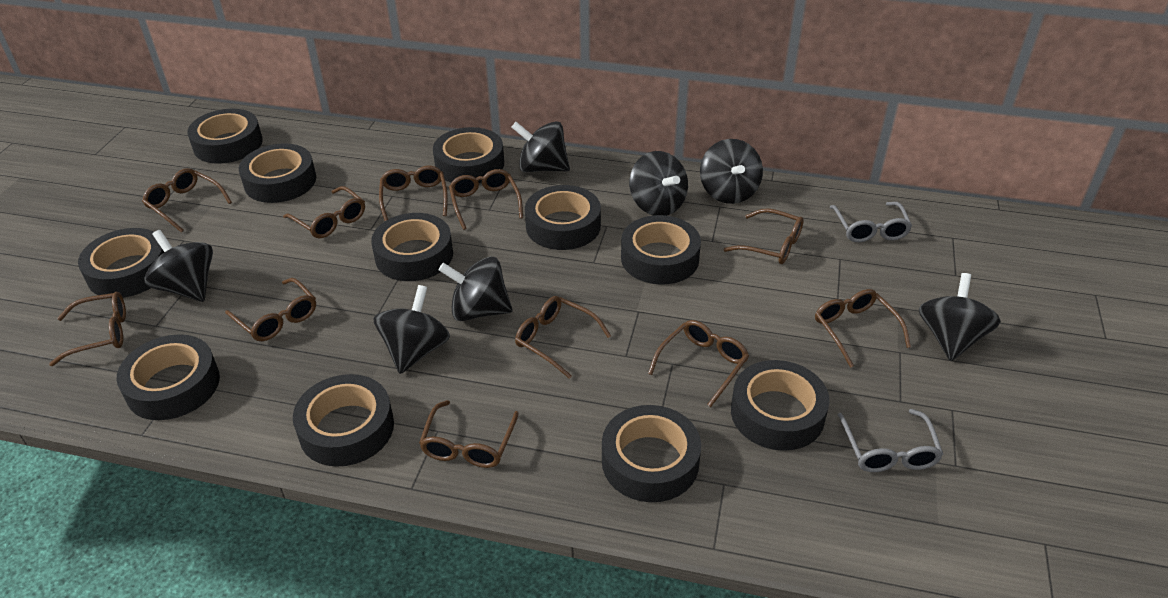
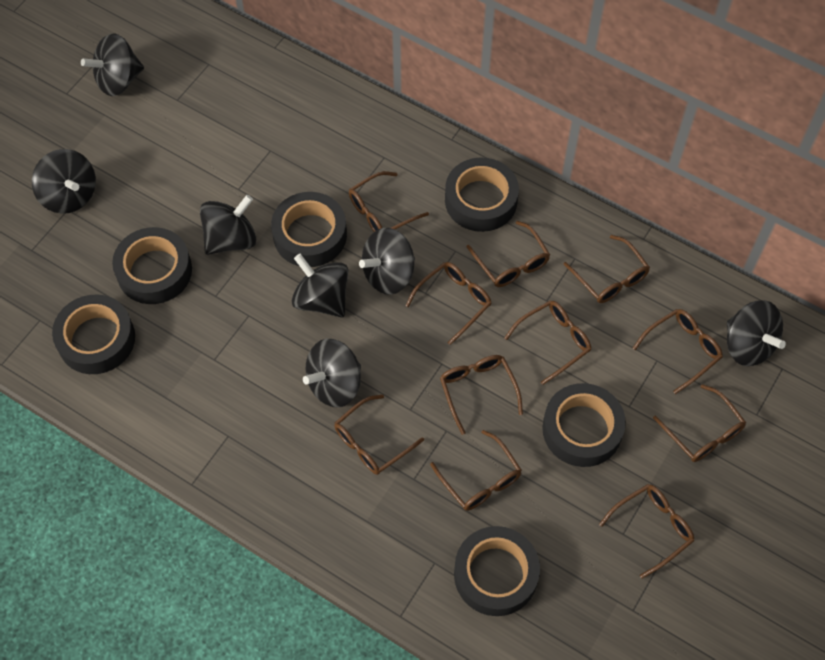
black tape: [78,228,164,298] [116,334,220,420] [187,109,263,164] [239,143,316,203] [293,374,394,467] [371,213,453,281] [433,127,504,183] [525,185,601,250] [602,405,701,502] [621,215,701,285] [731,360,830,451] = 11 -> [52,295,135,374] [112,227,192,304] [271,192,347,267] [445,157,519,232] [454,526,540,616] [542,383,626,467] = 6
grey glasses: [830,202,912,242] [838,409,943,472] = 2 -> none = 0

